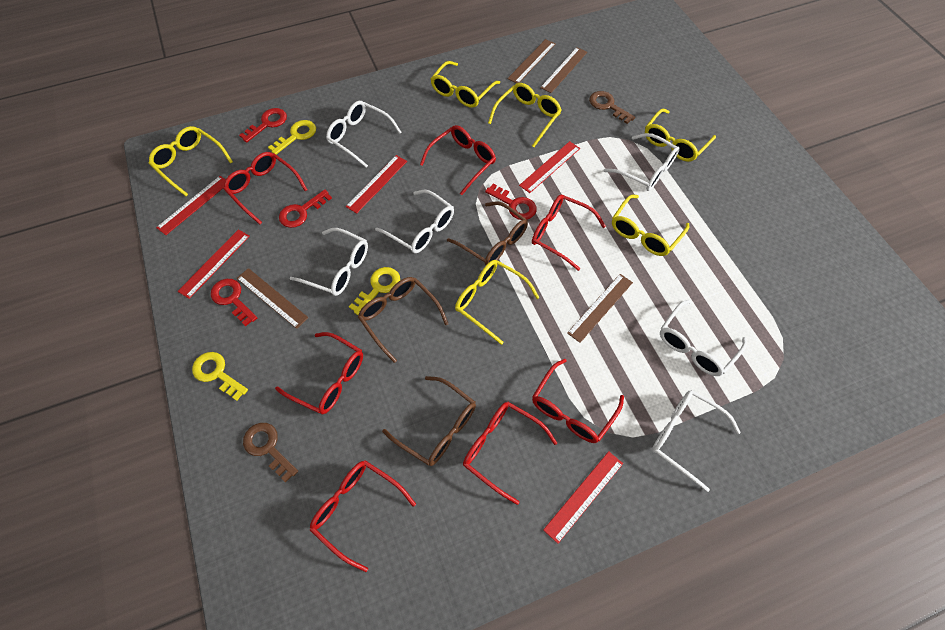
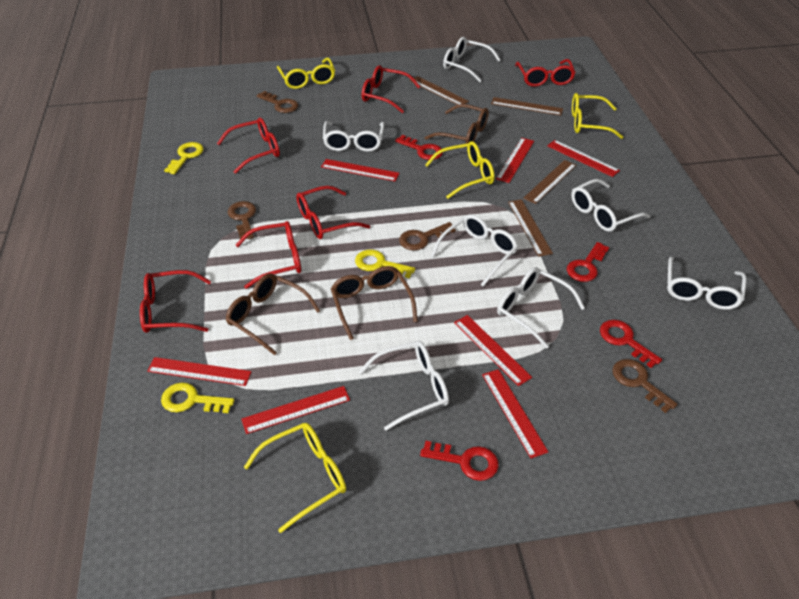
brown key: [243,423,298,482] [589,91,635,124] = 2 -> [228,201,256,239] [257,91,298,113] [399,222,456,251] [612,359,678,413] = 4
red glasses: [223,152,307,225] [275,332,363,414] [310,460,416,572] [420,125,496,195] [463,402,557,505] [532,194,606,271] [532,359,624,443] = 7 -> [140,270,211,333] [217,117,280,174] [236,221,301,289] [296,186,370,239] [362,65,420,113] [515,59,576,87] = 6
red ruler: [156,176,226,235] [178,229,250,299] [346,155,407,214] [519,141,580,193] [543,451,623,544] = 5 -> [147,357,251,386] [241,386,350,434] [321,159,399,181] [454,315,532,386] [482,369,548,458] [496,138,534,183] [547,140,620,177] = 7
white glasses: [290,228,368,296] [326,101,402,167] [375,189,454,253] [604,133,680,191] [652,390,741,492] [660,299,747,376] = 6 -> [323,121,384,152] [359,341,449,430] [431,214,518,286] [443,37,500,82] [497,267,585,349] [571,179,650,232] [667,257,747,310] = 7
yellow glasses: [149,126,233,196] [431,61,500,108] [455,260,540,345] [488,83,562,147] [612,195,689,256] [645,109,716,162] = 6 -> [244,423,346,533] [277,57,335,89] [425,141,495,199] [572,93,623,139] = 4

